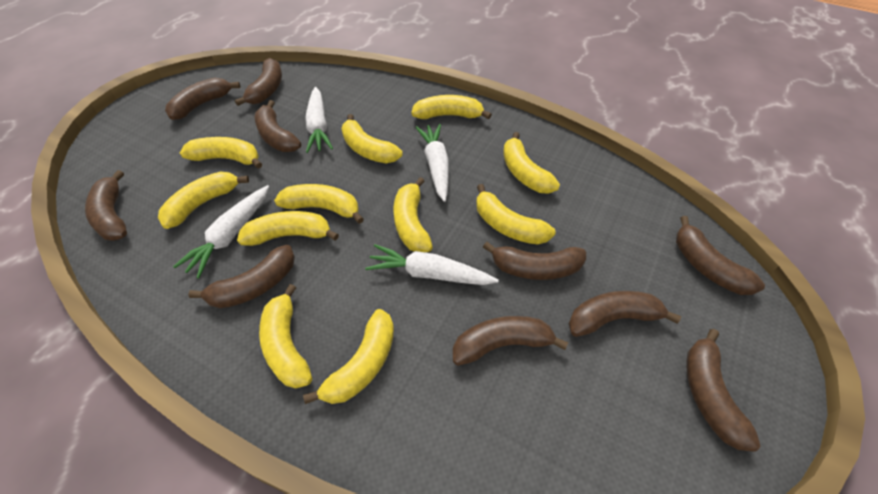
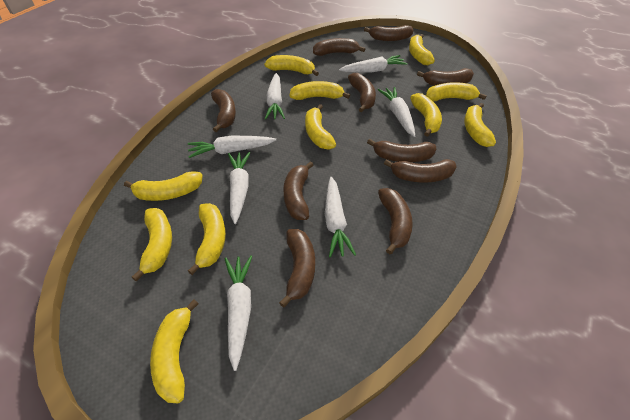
white carrot: [173,185,269,278] [305,87,333,153] [365,244,499,285] [415,124,449,202] = 4 -> [188,136,276,158] [224,256,252,371] [228,152,250,224] [265,73,285,120] [325,177,356,258] [339,55,407,73] [378,87,415,137] = 7

